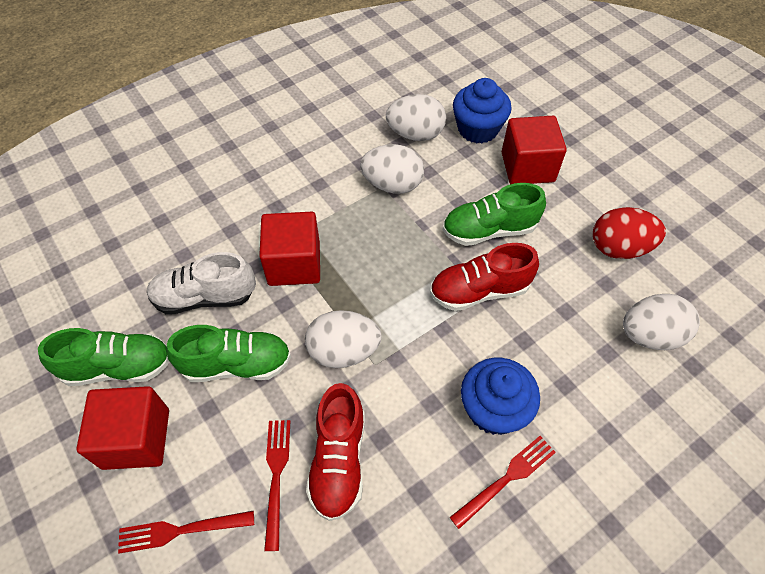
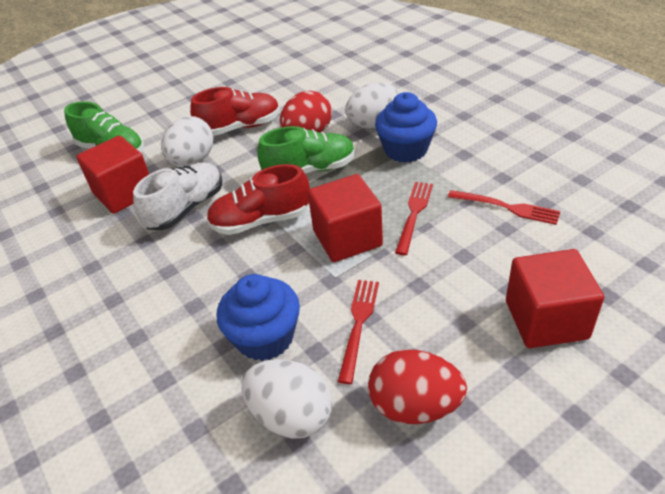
green shoe: [38,328,170,386] [166,325,291,382] [443,183,546,246] = 3 -> [64,101,144,153] [258,126,355,173] = 2
red egg: [593,207,666,259] = 1 -> [280,91,332,133] [368,350,467,424] = 2
white egg: [305,310,382,368] [360,144,424,194] [386,94,446,141] [623,294,700,350] = 4 -> [161,116,213,166] [241,359,332,439] [345,82,400,129] = 3

